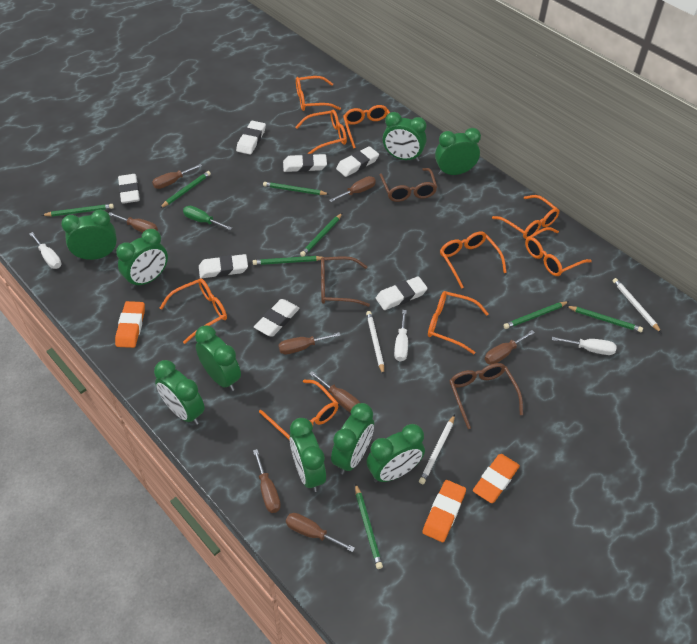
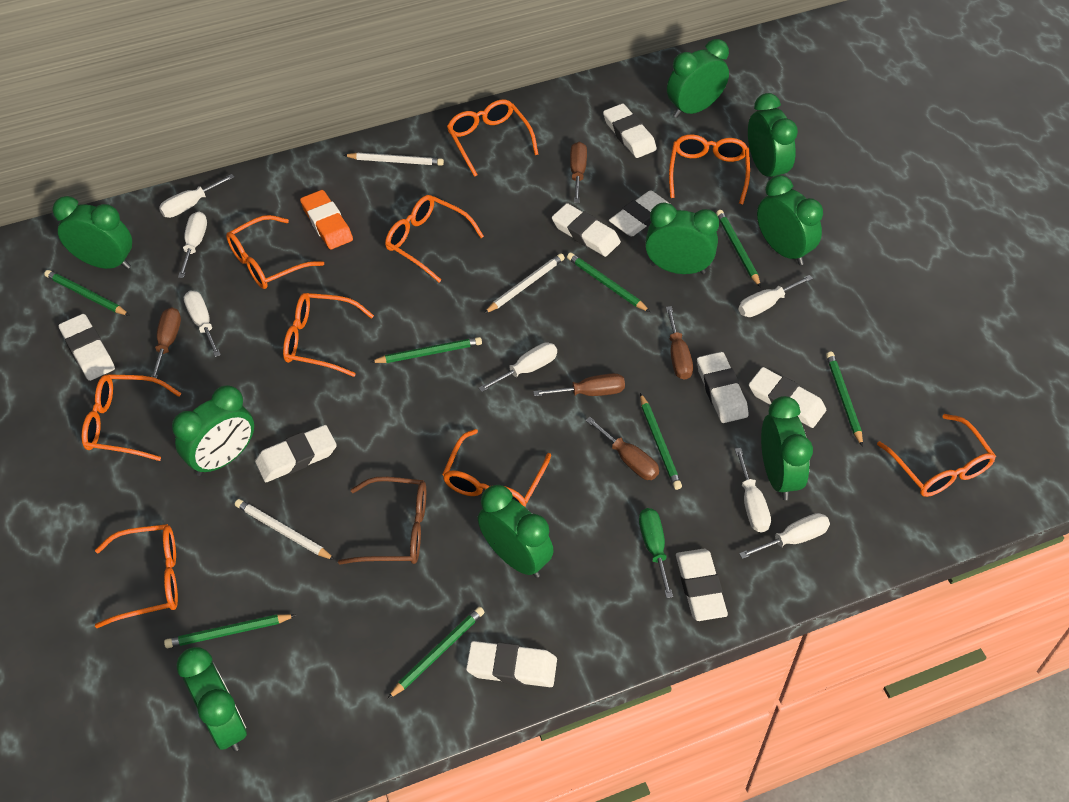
brown glasses: [321,256,370,307] [379,168,437,202] [450,363,523,429] = 3 -> [338,477,426,565] = 1
brown screwdriver: [108,212,158,233] [152,164,202,189] [253,449,281,513] [278,332,341,354] [286,513,355,552] [309,371,360,413] [330,176,376,202] [485,330,535,364] = 8 -> [151,307,181,379] [533,373,625,397] [570,142,587,203] [585,417,659,480] [666,306,693,380] = 5
orange eraser: [115,301,145,348] [422,480,466,542] [473,454,520,503] = 3 -> [300,190,353,249] = 1
white eraser: [118,174,140,204] [199,254,248,278] [236,121,266,154] [254,299,300,337] [283,154,327,172] [336,146,379,177] [376,276,428,310] = 7 -> [59,314,115,381] [255,425,337,482] [466,641,557,687] [552,203,621,257] [603,104,657,158] [609,190,672,237] [676,549,728,621] [697,352,749,423] [749,367,826,428] = 9
white screwdriver: [29,232,62,269] [394,310,408,362] [552,337,617,355] = 3 -> [159,174,234,218] [178,211,207,278] [184,291,221,357] [479,342,557,392] [735,448,771,532] [738,275,813,317] [739,513,830,559] = 7

